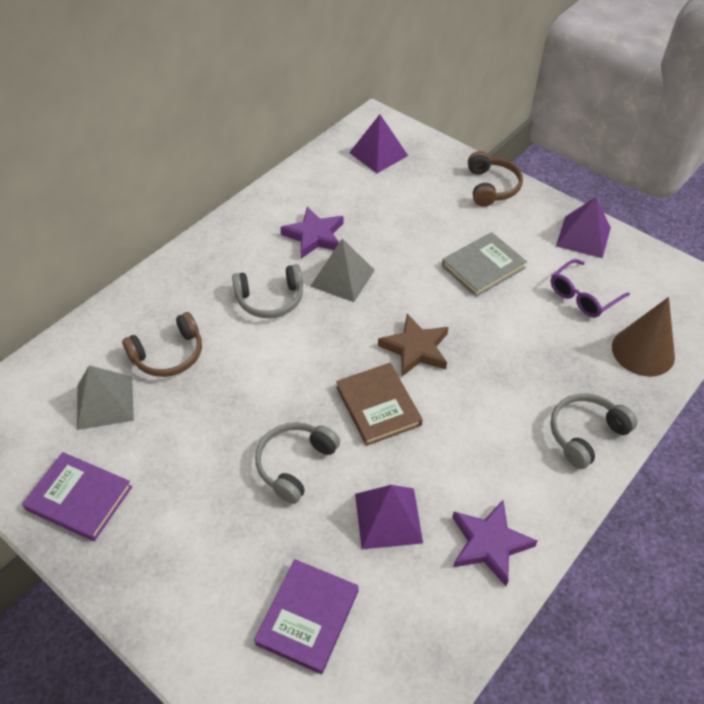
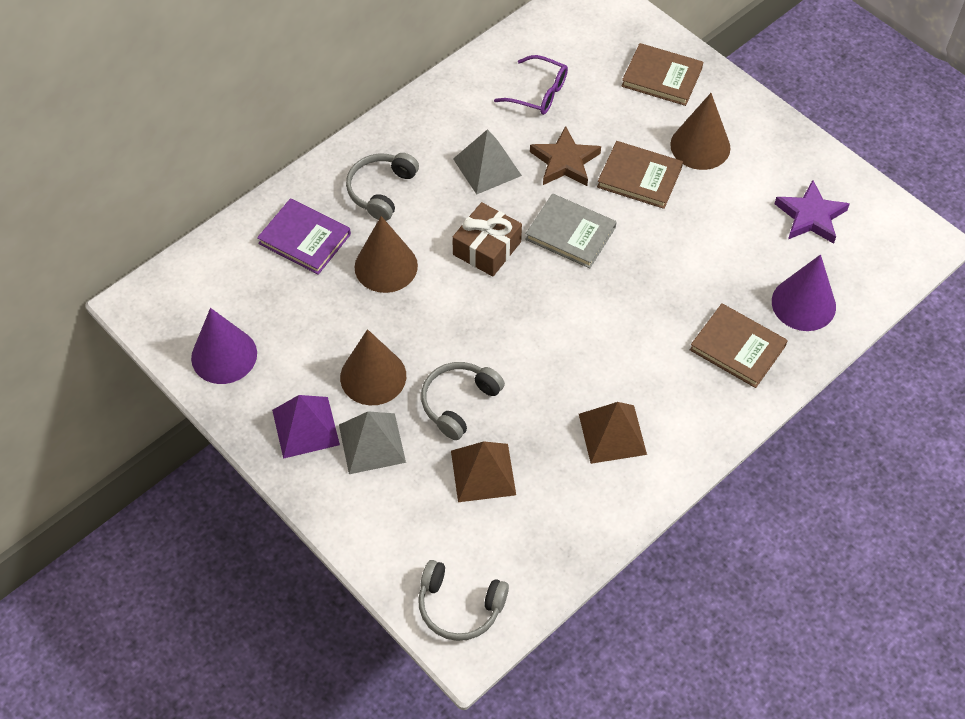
brown book: [336,363,423,446] = 1 -> [597,141,683,209] [621,43,703,106] [690,304,788,388] = 3
brown cone: [612,297,675,377] = 1 -> [340,329,406,405] [355,216,418,293] [670,93,730,170] = 3
brown gift: none = 0 -> [452,202,522,276] = 1
brown headphones: [122,312,202,377] [468,151,523,207] = 2 -> none = 0
brown pyramid: none = 0 -> [451,441,516,502] [579,402,647,464] = 2
purple book: [22,452,132,541] [254,559,359,674] = 2 -> [257,198,351,275] = 1
purple cone: none = 0 -> [191,308,257,384] [772,254,836,331] = 2
purple pyramid: [349,114,408,173] [355,485,423,549] [556,197,611,258] = 3 -> [272,395,340,459] = 1
purple star: [280,207,344,259] [452,500,538,586] = 2 -> [774,180,850,244] = 1

